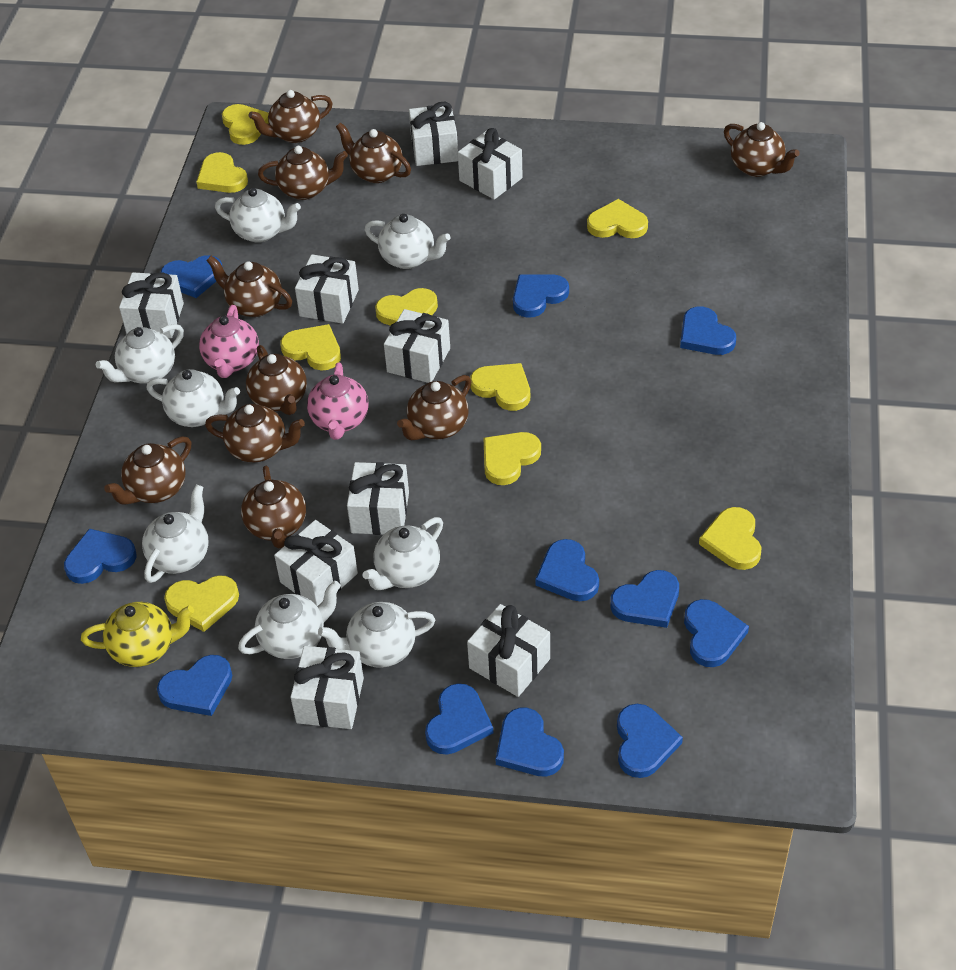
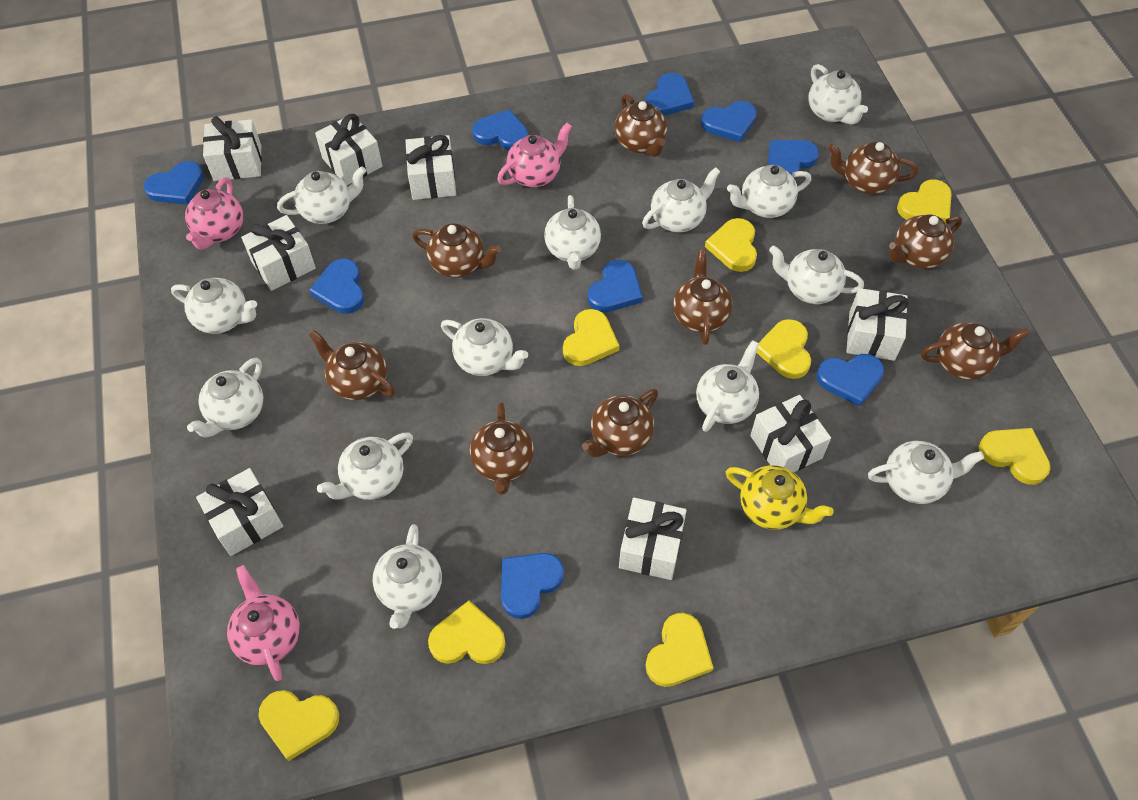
blue heart: [64,529,137,584] [157,655,232,716] [161,255,223,298] [425,683,494,755] [496,708,564,777] [513,274,569,318] [535,539,599,601] [610,570,679,628] [617,704,683,778] [680,306,736,355] [684,599,749,667] = 11 -> [143,161,204,205] [309,259,364,314] [472,109,528,150] [501,553,564,619] [588,260,643,312] [645,73,694,116] [701,101,757,142] [768,140,819,179] [817,354,884,406] = 9
brown teapot: [104,436,191,505] [205,404,305,462] [206,256,292,317] [241,466,306,549] [246,345,307,415] [248,90,333,143] [258,146,348,200] [336,122,411,183] [397,375,471,440] [724,122,800,177] = 10 -> [308,330,395,400] [412,223,501,278] [470,402,534,495] [582,389,658,457] [614,94,667,157] [673,250,732,345] [828,142,918,194] [889,214,962,269] [921,322,1030,380] = 9
pink teapot: [199,305,259,378] [307,362,369,440] = 2 -> [185,177,243,250] [227,565,300,681] [497,123,572,187] = 3
white gift: [119,273,184,338] [274,520,358,606] [290,646,364,729] [295,254,359,324] [347,462,409,535] [384,309,450,383] [409,102,458,166] [458,128,523,200] [467,604,550,697] = 9 -> [196,468,283,556] [203,116,262,181] [241,215,316,291] [315,114,382,185] [405,135,456,200] [619,498,687,580] [750,395,831,472] [846,288,909,361] = 8
white teapot: [96,324,184,384] [142,485,209,583] [147,369,240,427] [215,188,301,243] [238,581,341,659] [318,602,435,668] [362,517,443,590] [364,214,451,269] = 8 -> [171,278,257,334] [187,357,263,438] [277,166,366,224] [317,432,413,500] [373,524,442,629] [441,318,528,376] [544,195,601,270] [642,167,721,232] [696,340,759,432] [727,165,811,218] [769,246,864,304] [808,64,868,125] [868,441,984,504] = 13
yellow heart: [164,575,239,632] [196,152,248,193] [222,104,269,145] [281,324,341,371] [375,288,438,326] [470,363,530,411] [483,432,541,485] [587,199,648,238] [699,507,762,570] = 9 -> [258,690,339,761] [428,600,506,664] [563,309,619,366] [645,613,714,687] [705,218,757,272] [756,319,811,379] [897,179,952,224] [979,428,1051,485] = 8

